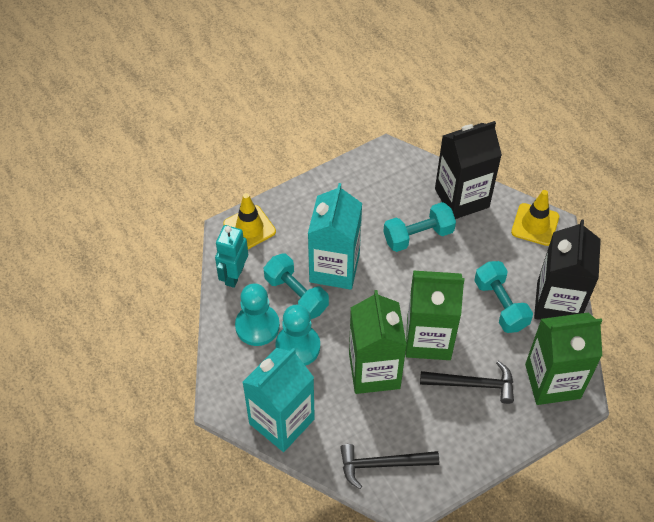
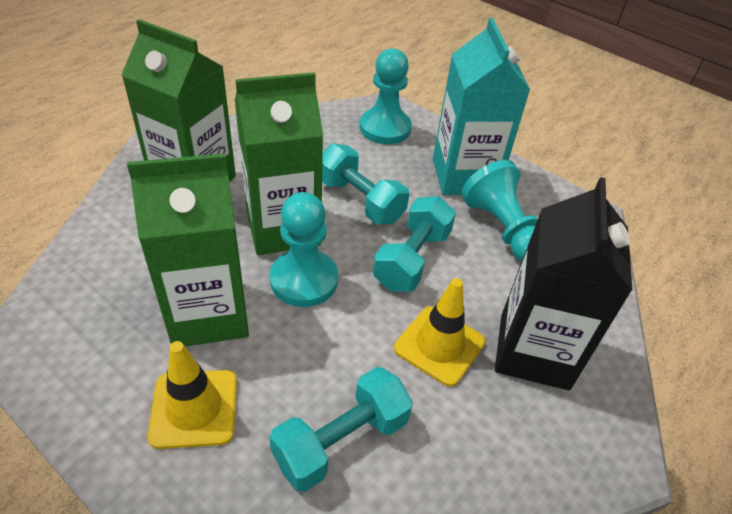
black carton: [435,121,502,219] [534,220,601,320] = 2 -> [495,177,632,390] = 1
black hammer: [340,444,439,489] [420,361,514,404] = 2 -> none = 0
turquoise carton: [242,348,315,452] [308,183,362,290] = 2 -> [433,18,530,195] = 1
turquoise pawn: [235,283,280,346] [275,305,320,366] = 2 -> [270,192,338,307] [359,48,412,144] [461,160,538,261] = 3
turquoise robot: [215,225,248,288] = 1 -> none = 0

